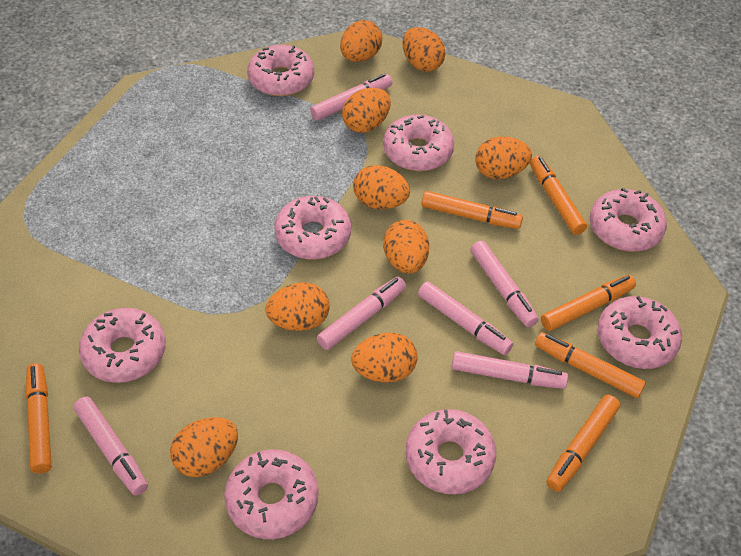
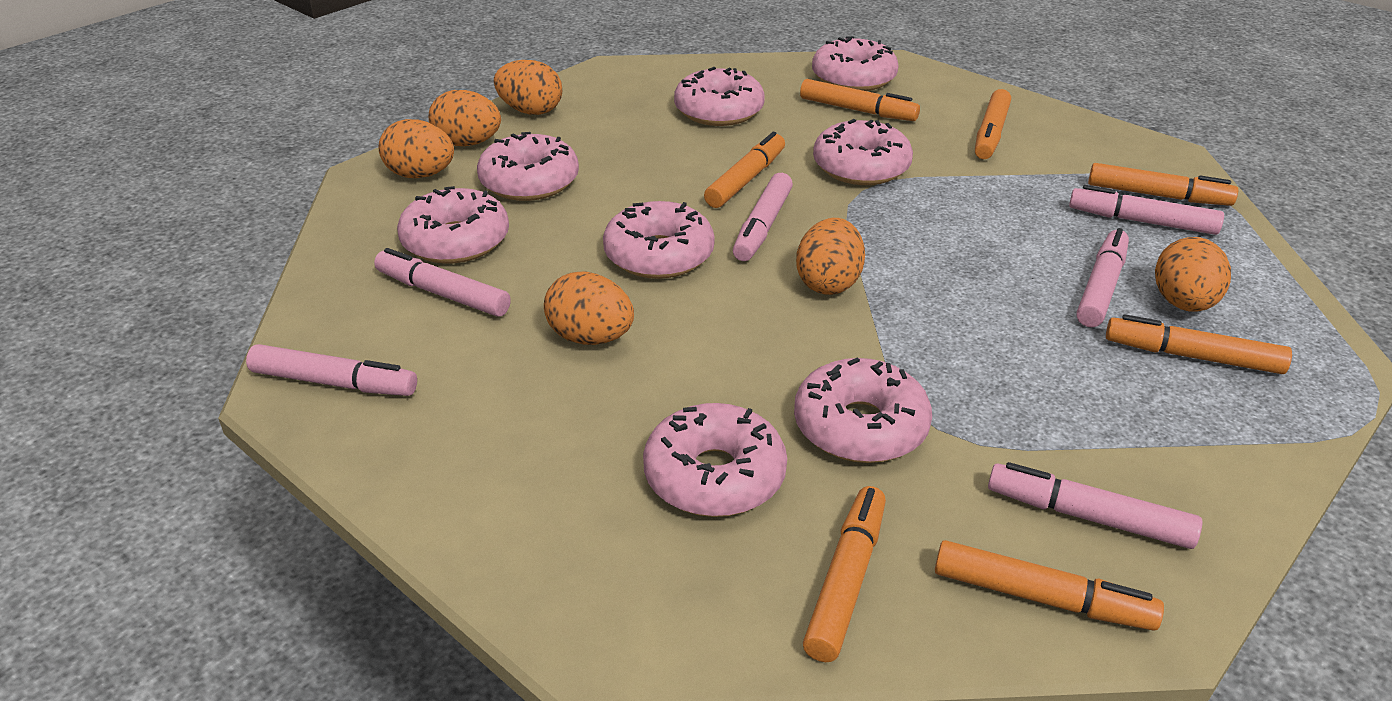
orange egg: [170,417,238,477] [266,283,330,331] [340,20,382,62] [342,88,391,133] [351,332,418,382] [353,165,410,209] [383,220,429,274] [402,27,446,72] [475,136,532,179] = 9 -> [379,119,454,178] [429,90,501,146] [494,60,562,115] [544,271,634,345] [796,218,865,295] [1155,237,1231,312] = 6
orange marker: [25,363,52,474] [421,191,523,229] [530,156,587,235] [535,332,646,398] [541,275,636,331] [546,395,620,492] = 6 -> [704,132,785,208] [800,79,920,121] [803,486,886,662] [935,540,1164,631] [975,89,1011,159] [1088,163,1238,206] [1106,314,1292,374] = 7

